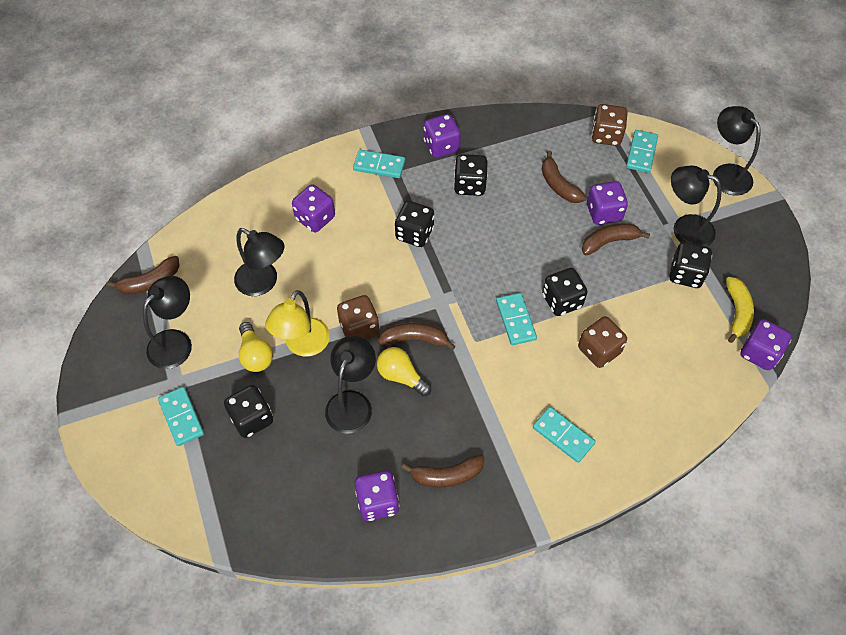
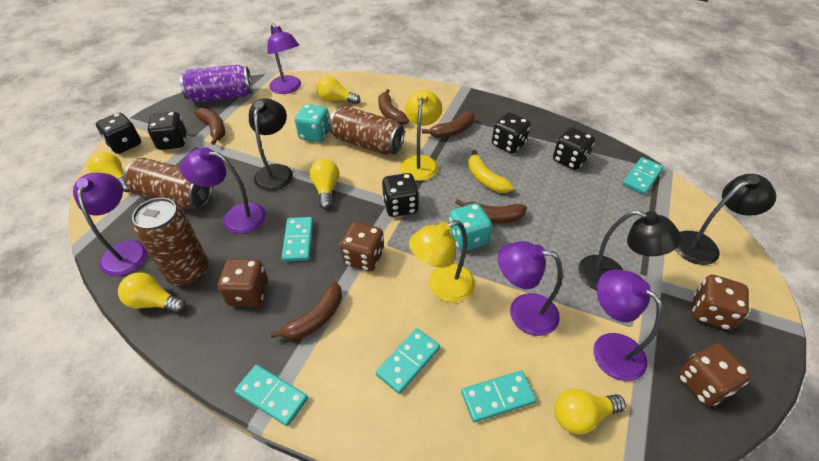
black lamp: [143,276,192,369] [234,228,285,296] [325,336,376,434] [671,165,721,247] [713,106,761,196] = 5 -> [249,98,293,191] [578,210,681,290] [675,174,776,265] = 3
brown can: none = 0 -> [123,158,213,209] [132,198,209,286] [329,106,405,155] = 3
brown dice: [337,295,380,340] [578,316,627,368] [591,104,627,146] = 3 -> [218,259,268,307] [340,222,384,271] [677,343,751,407] [692,275,749,330] = 4
purple can: none = 0 -> [180,65,253,102] = 1
purple dice: [292,184,335,232] [355,470,399,521] [424,114,461,158] [587,181,628,225] [740,319,792,370] = 5 -> none = 0
purple lamp: none = 0 -> [73,173,147,276] [180,147,266,234] [268,23,301,94] [498,241,563,336] [593,270,663,381] = 5
turquoise dice: none = 0 -> [295,104,330,142] [449,203,492,251] = 2
yellow lamp: [265,290,330,356] = 1 -> [400,90,442,181] [409,220,475,302] = 2
yellow light bulb: [239,322,273,372] [377,347,431,396] = 2 -> [88,152,130,192] [118,272,186,313] [310,159,339,209] [316,76,360,104] [554,389,626,435] = 5

